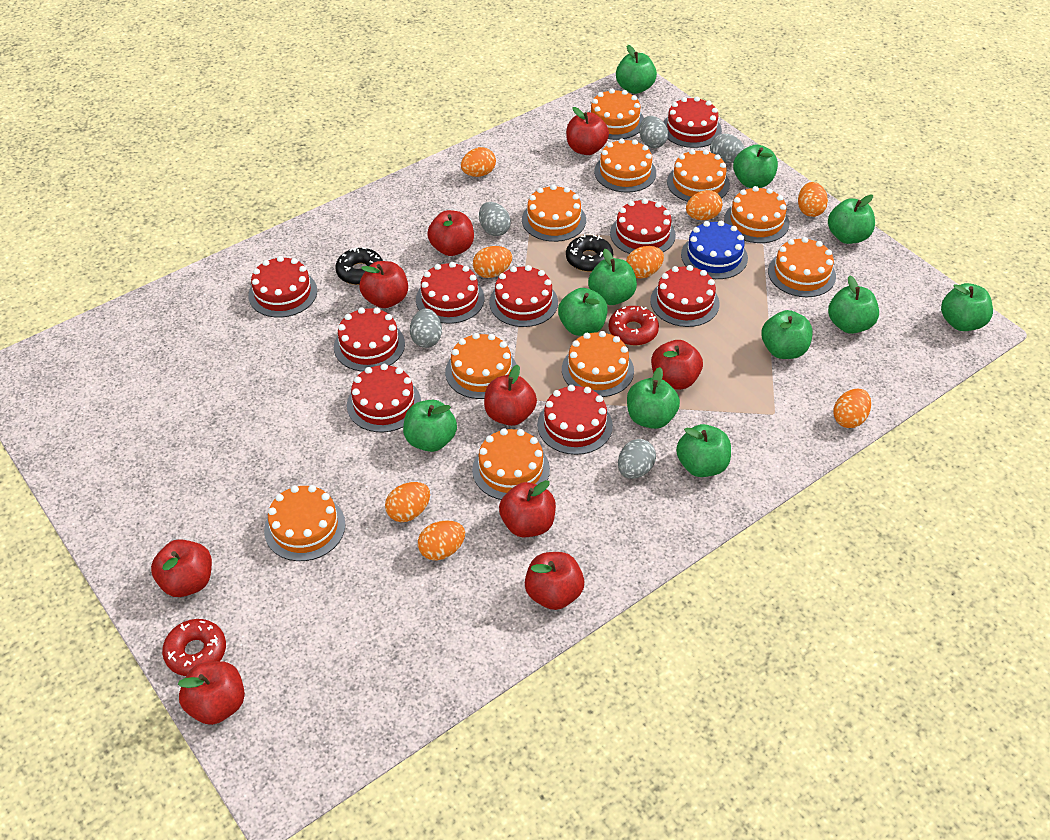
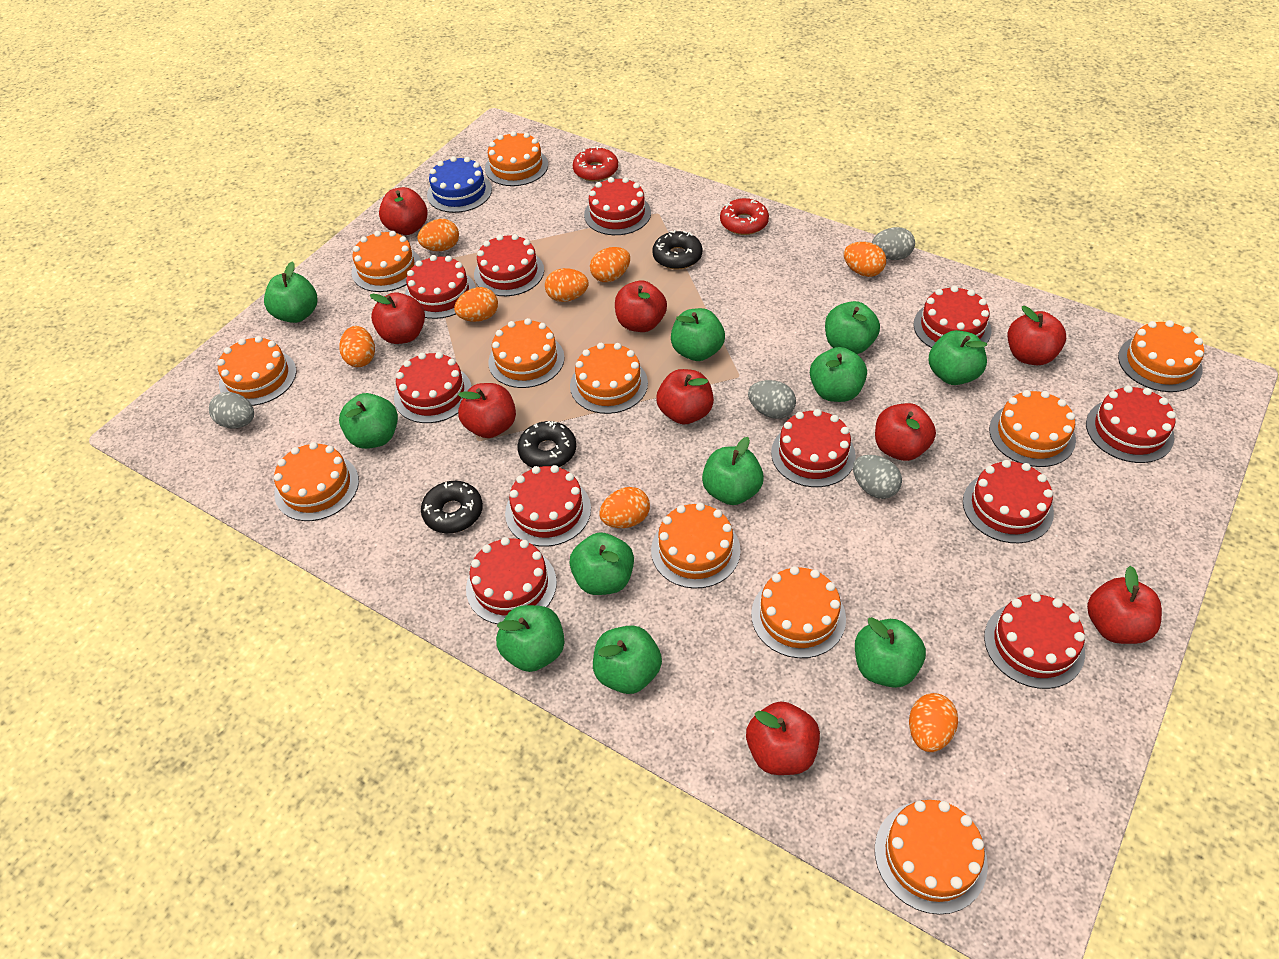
black donut: [335,247,383,285] [566,234,613,272] = 2 -> [421,481,483,533] [517,421,576,468] [652,230,703,270] = 3
grey egg: [410,308,442,348] [479,202,511,236] [618,439,656,479] [639,116,668,148] [710,134,745,163] = 5 -> [209,392,254,429] [748,380,796,419] [853,455,902,499] [872,227,915,260] = 4
orange cake: [264,485,345,561] [445,333,517,399] [472,428,550,500] [522,185,586,242] [562,331,634,397] [589,89,644,140] [594,138,656,193] [667,149,730,202] [724,186,789,243] [768,237,836,297] = 10 -> [217,336,296,406] [274,442,359,521] [351,231,421,292] [485,131,548,186] [488,318,564,388] [570,343,648,414] [651,503,740,589] [751,566,846,658] [875,800,988,914] [989,390,1076,467] [1118,320,1204,392] = 11
red cake: [248,256,317,318] [334,307,405,371] [347,364,421,432] [416,262,484,324] [489,265,558,327] [537,385,613,455] [610,198,676,254] [650,265,720,327] [663,97,722,148] = 9 -> [394,352,472,423] [405,255,476,319] [466,537,557,624] [474,234,544,296] [505,465,591,546] [584,177,651,235] [771,409,856,487] [913,286,991,348] [963,460,1054,543] [984,593,1085,689] [1086,385,1176,463] = 11

